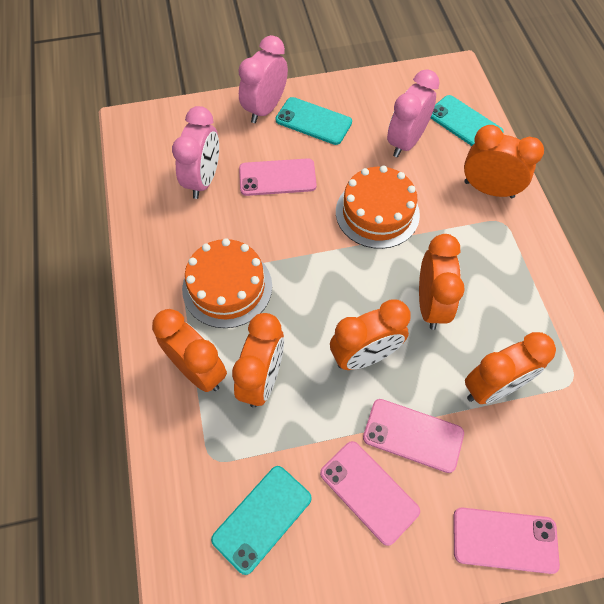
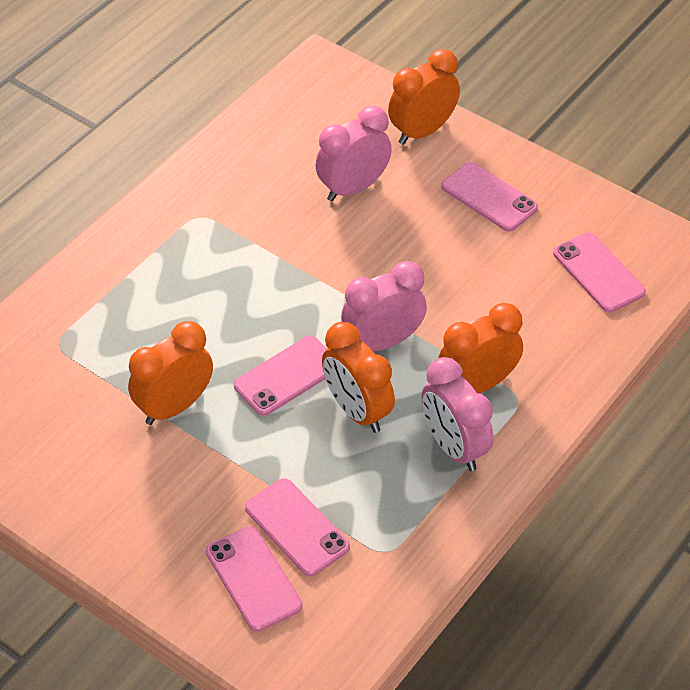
orange cake: [182,238,272,328] [336,166,420,249] = 2 -> none = 0
orange clock: [152,309,227,392] [232,313,284,407] [330,299,411,370] [419,234,465,330] [464,125,544,198] [465,332,556,404] = 6 -> [128,321,213,425] [322,322,395,433] [388,49,460,145] [438,303,523,393] = 4
pink phone: [239,158,317,196] [320,441,420,546] [363,399,464,473] [453,507,560,574] = 4 -> [206,526,302,632] [234,336,327,416] [245,478,350,577] [441,162,538,232] [553,232,646,312] = 5
turquoise phone: [211,466,312,575] [275,97,352,145] [431,95,504,146] = 3 -> none = 0

